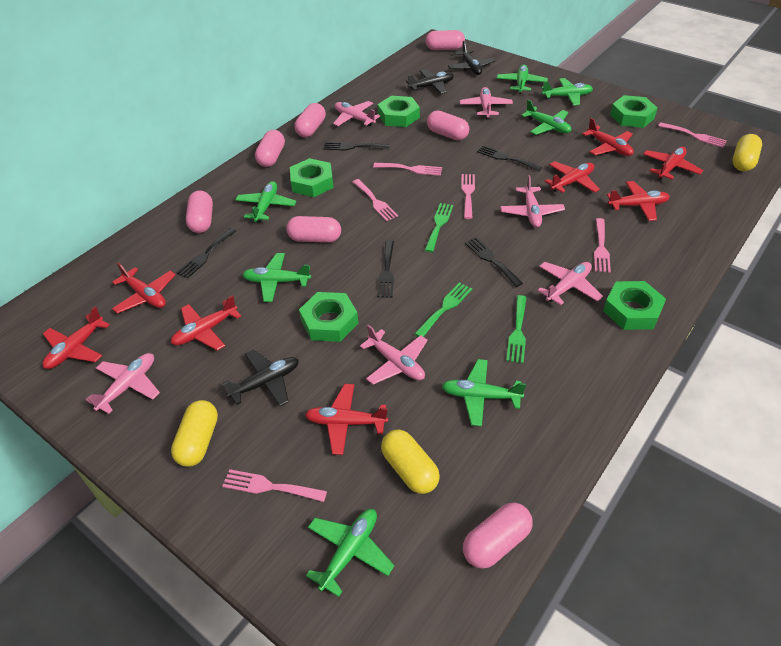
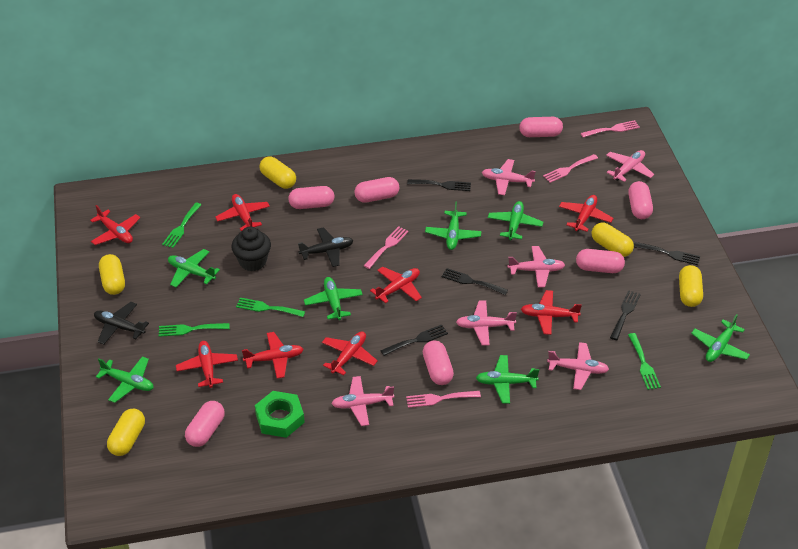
black cupcake: none = 0 -> [231,227,271,271] = 1
black plane: [223,350,299,406] [406,69,454,94] [448,41,496,75] = 3 -> [94,302,149,344] [298,227,354,267] = 2
green fork: [415,282,472,337] [425,203,453,252] [506,295,527,363] = 3 -> [159,323,230,337] [162,203,201,248] [236,298,305,317] [628,333,661,390] = 4
green nut: [290,158,334,197] [299,292,358,342] [378,96,420,127] [603,281,666,330] [610,95,657,128] = 5 -> [255,391,305,438] = 1
pink fork: [222,469,327,502] [353,179,398,221] [373,163,442,176] [461,174,475,219] [594,218,611,273] [658,122,727,148] = 6 -> [364,226,409,269] [406,391,481,408] [543,154,598,183] [581,120,640,137] = 4
yellow capsule: [171,400,218,467] [381,430,440,494] [733,134,762,171] = 3 -> [99,254,125,295] [107,409,145,456] [259,157,296,189] [592,222,634,257] [679,265,703,307] = 5

